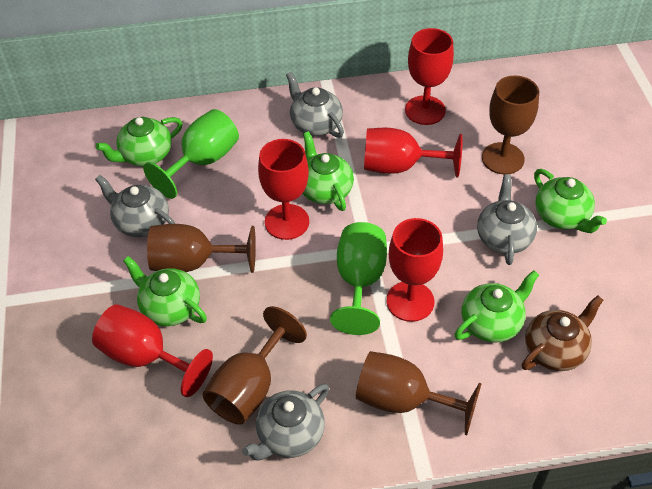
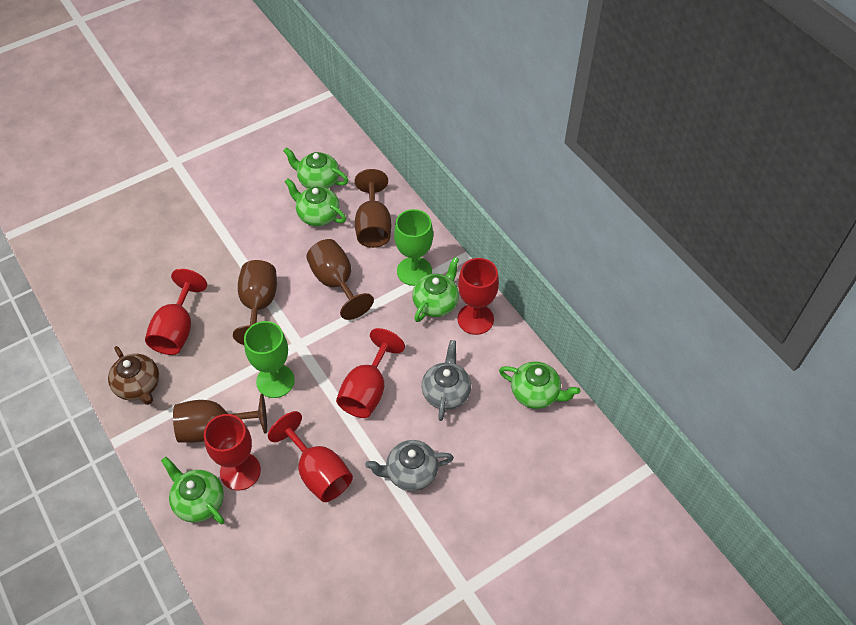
grey teapot: [95,175,175,237] [242,384,329,461] [286,72,344,138] [477,174,537,265] = 4 -> [365,440,454,491] [422,340,471,421] = 2

